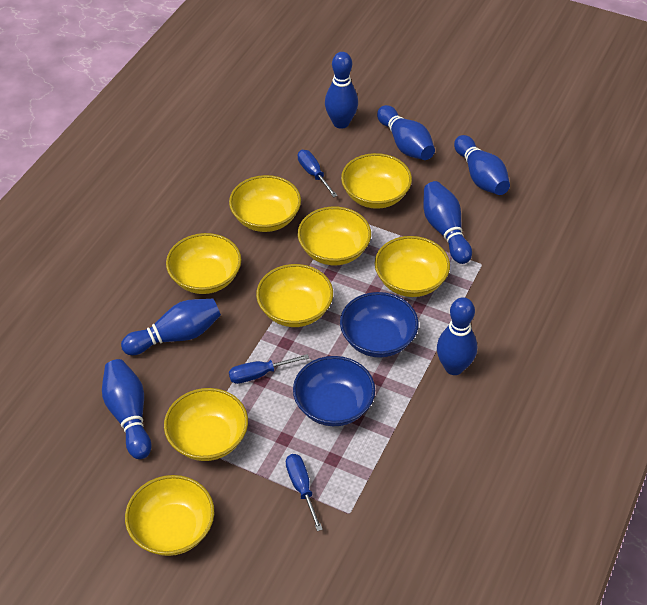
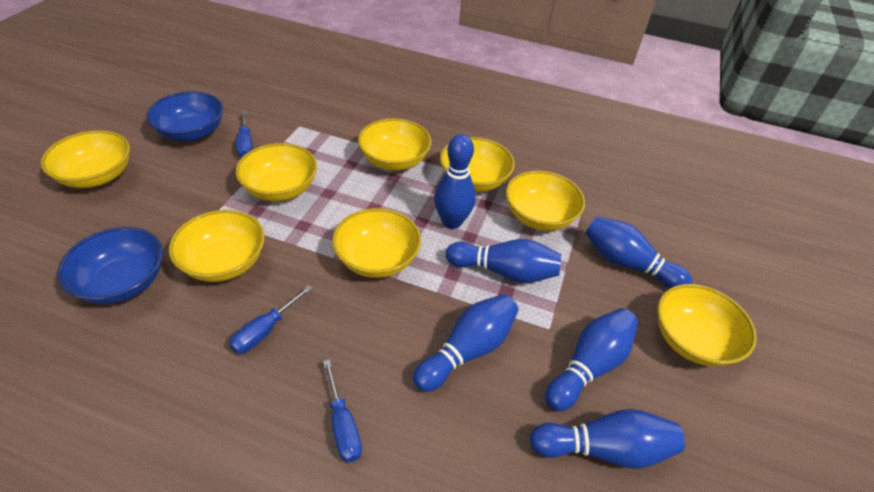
blue bowling pin: [102,359,151,459] [121,299,221,355] [325,52,358,129] [377,105,435,160] [423,181,472,264] [437,297,477,375] [454,135,510,195] = 7 -> [413,294,519,392] [434,134,476,229] [446,239,561,283] [529,409,685,469] [545,308,638,411] [585,216,692,289] = 6

